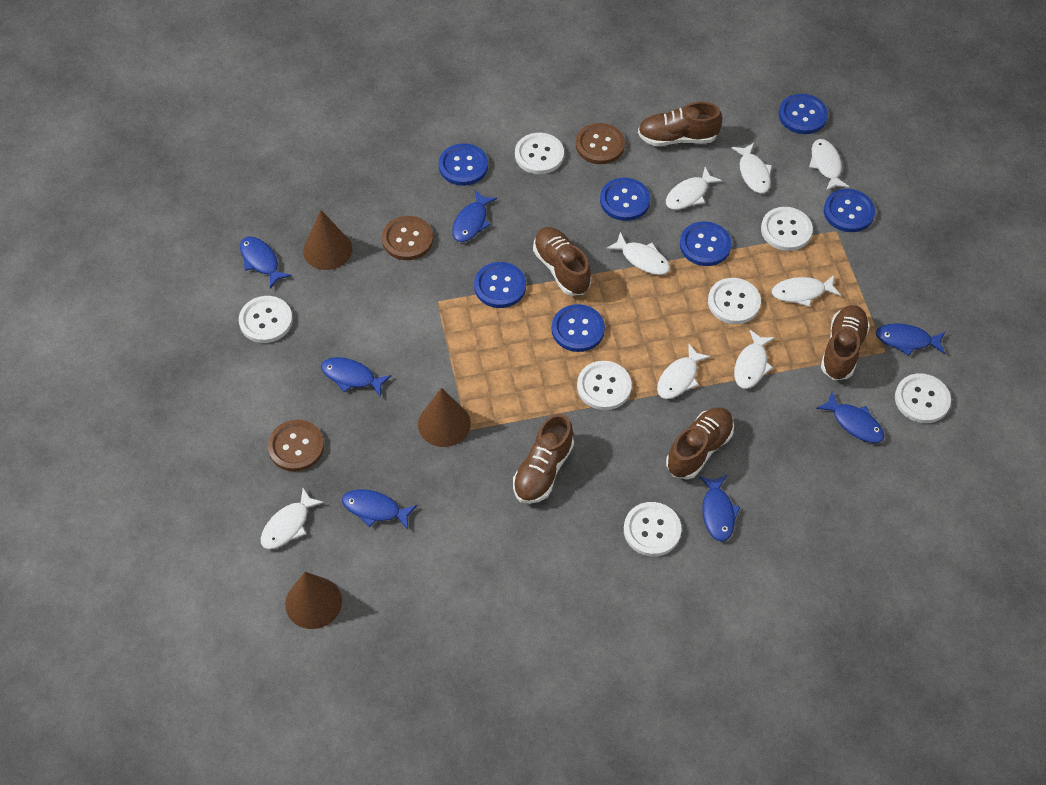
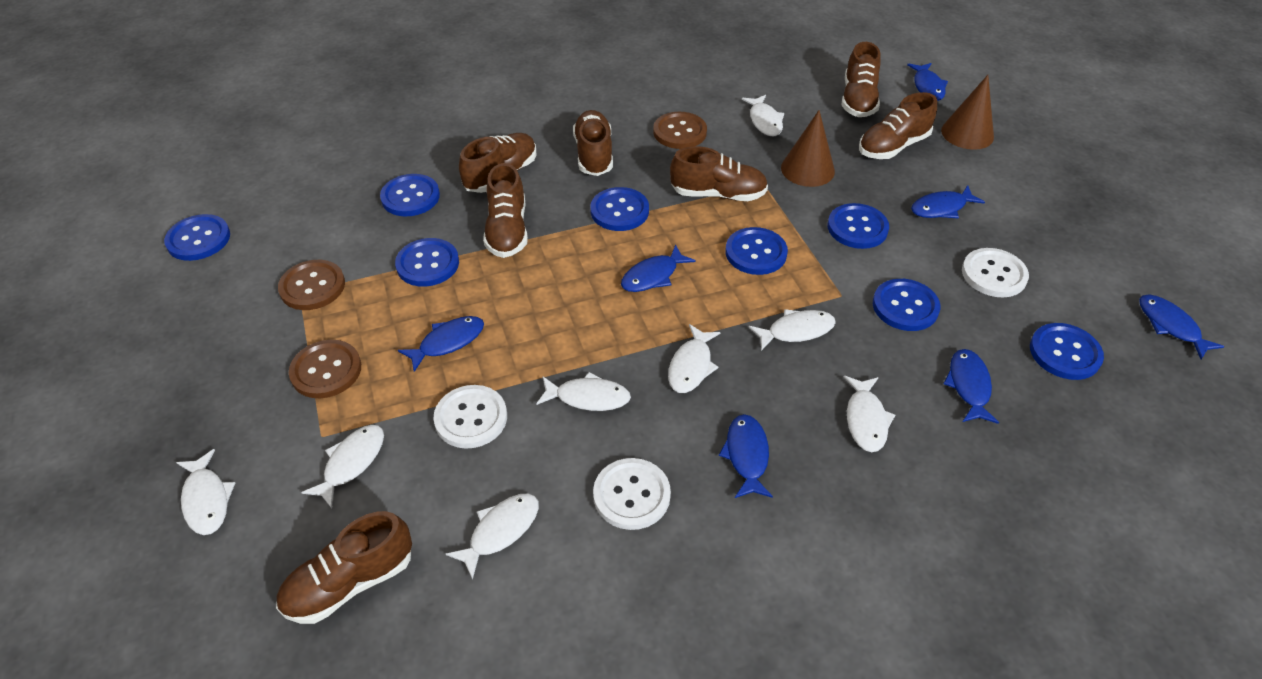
blue button: [439,143,488,186] [474,262,526,308] [552,304,605,352] [600,178,651,221] [680,221,732,266] [779,94,828,134] [824,189,875,232] = 7 -> [164,214,230,261] [380,174,440,216] [395,238,459,287] [590,187,649,231] [725,227,788,275] [828,203,889,249] [873,279,940,331] [1030,323,1104,380] = 8
brown cone: [285,572,342,629] [303,210,352,270] [418,388,471,447] = 3 -> [781,110,835,187] [941,75,994,150] = 2
brown shoe: [513,413,574,504] [533,227,591,295] [638,102,723,146] [666,407,734,479] [821,305,870,380] = 5 -> [276,511,412,624] [459,133,536,193] [483,163,528,258] [573,110,613,176] [670,146,768,201] [842,42,881,117] [859,92,937,159] = 7
white button: [239,296,293,343] [515,133,564,174] [577,361,632,410] [624,502,682,556] [708,278,761,324] [761,207,813,251] [895,373,951,423] = 7 -> [434,385,507,449] [593,458,671,530] [962,248,1029,297] = 3

